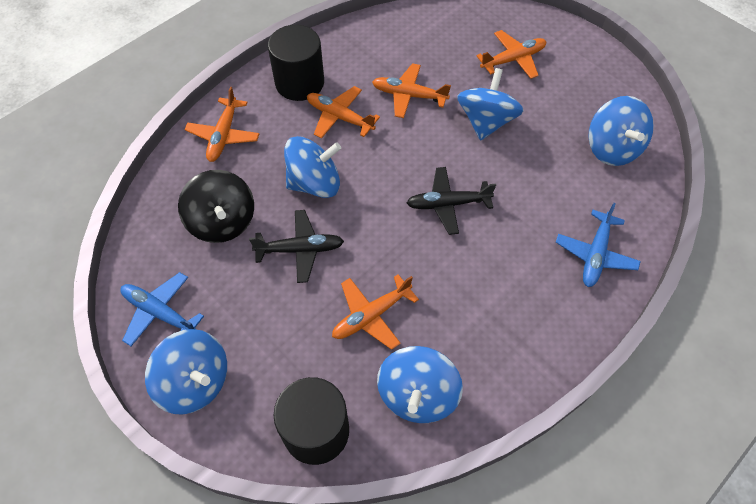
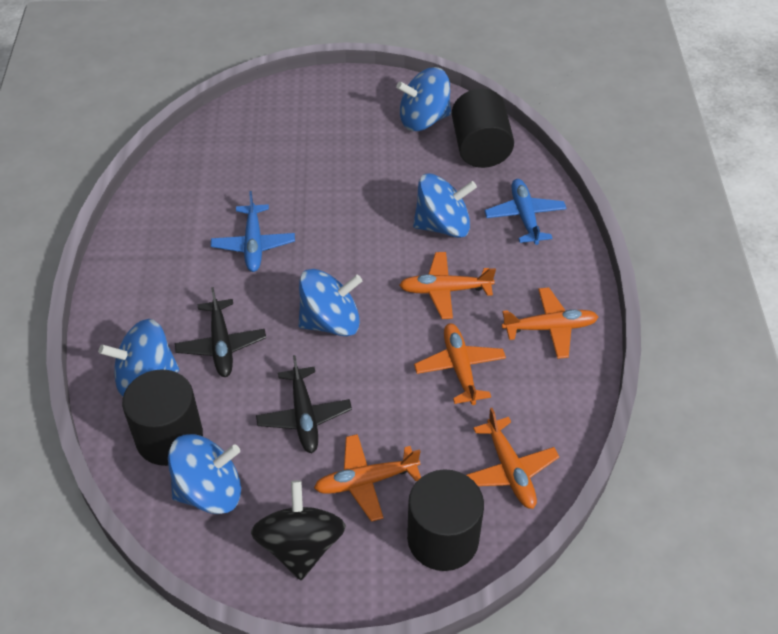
black cylinder: [268,25,324,101] [273,377,349,465] = 2 -> [122,369,203,466] [407,469,484,571] [452,88,514,168] = 3

